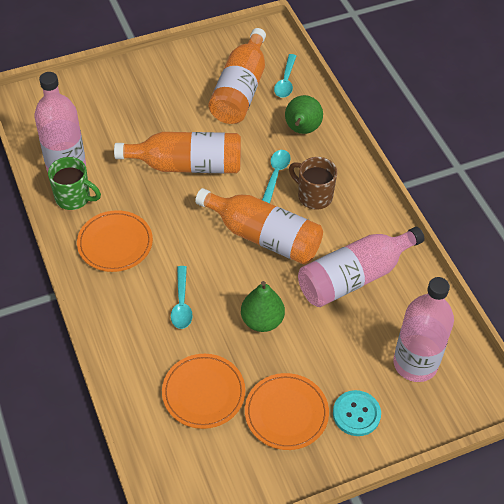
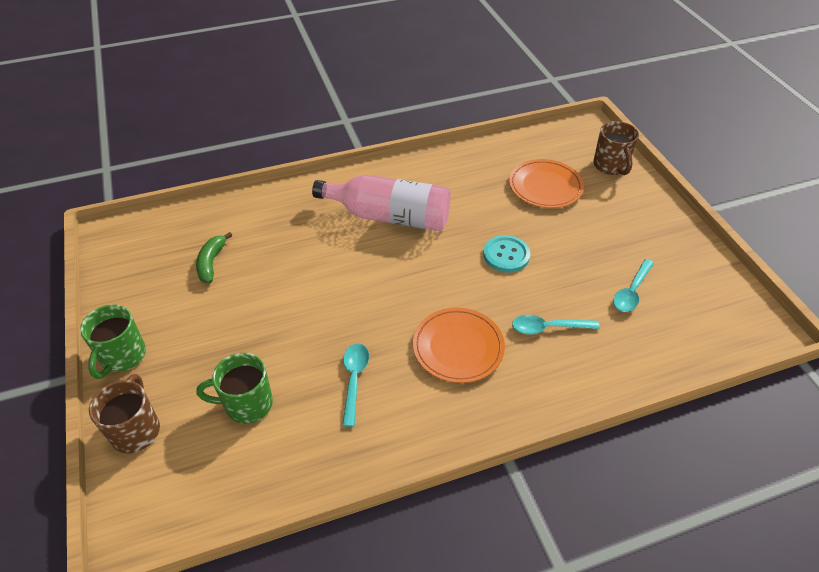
brown mug: [289,157,337,210] = 1 -> [89,374,160,453] [593,121,639,175] = 2
green banana: none = 0 -> [196,232,232,283] = 1
green mug: [48,157,101,210] = 1 -> [80,304,146,379] [196,353,273,424] = 2
green pear: [241,281,285,332] [285,95,323,134] = 2 -> none = 0
orange bottle: [114,132,241,173] [195,188,323,264] [208,28,266,124] = 3 -> none = 0
orange plate: [77,210,153,272] [162,354,245,429] [245,373,329,450] = 3 -> [413,307,505,383] [509,159,584,208] = 2
pink bottle: [34,72,86,172] [298,227,424,307] [393,277,454,382] = 3 -> [312,175,451,231] = 1

